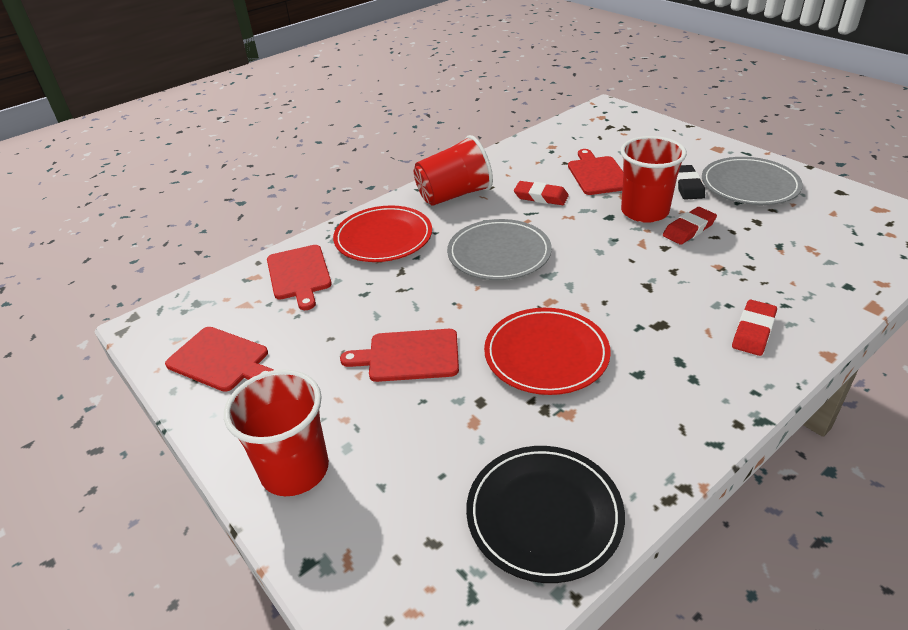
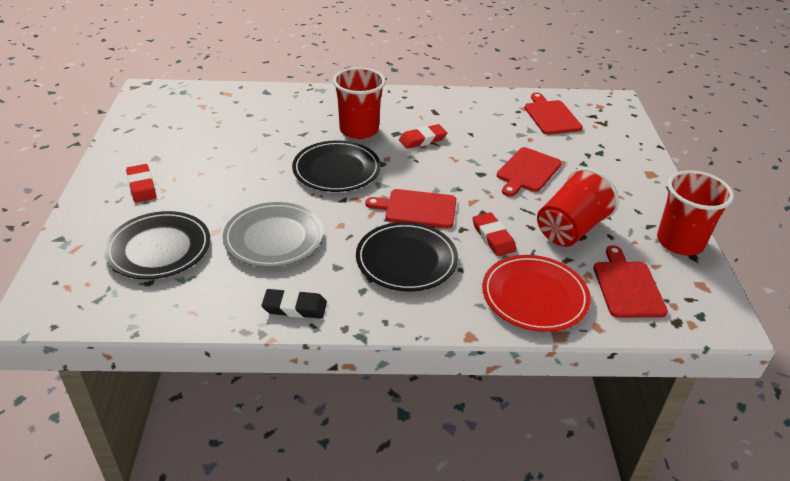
black plate: [466,446,625,583] = 1 -> [104,211,210,279] [292,140,381,192] [356,222,458,292] = 3
grey plate: [447,219,552,280] [702,157,803,205] = 2 -> [223,202,323,267] = 1
red plate: [333,206,432,262] [484,308,611,395] = 2 -> [482,255,591,332] = 1

